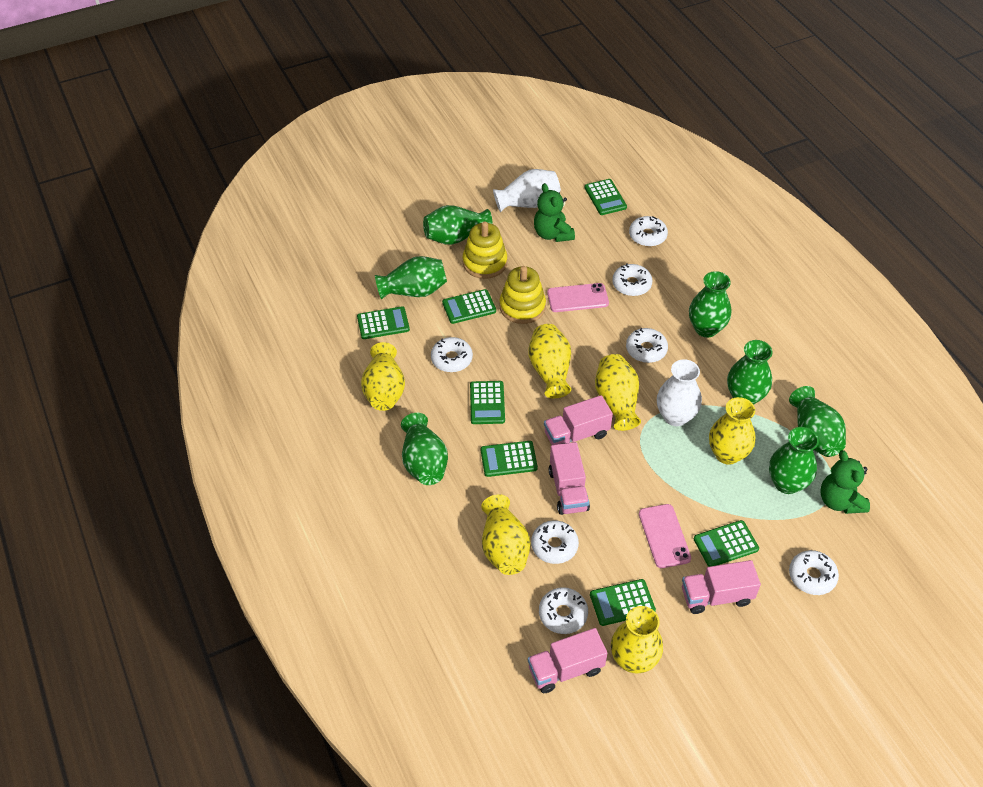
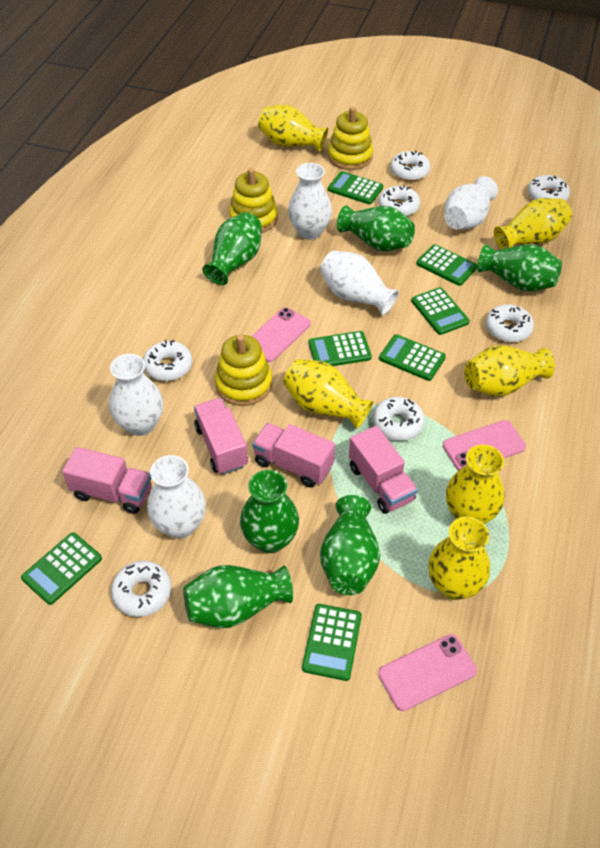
green teddy bear: [534,183,575,242] [820,450,870,514] = 2 -> none = 0
green vase: [375,256,447,300] [401,413,448,485] [423,205,493,245] [689,271,731,337] [727,340,773,405] [769,427,819,494] [789,386,846,457] = 7 -> [183,565,293,628] [202,212,262,285] [240,470,299,553] [320,495,380,595] [337,205,415,251] [478,244,562,291] = 6
pink phone: [547,283,609,312] [639,504,691,568] = 2 -> [251,308,311,362] [378,634,477,711] [443,420,526,471] = 3
white vase: [493,169,561,212] [657,359,702,426] = 2 -> [109,354,163,436] [147,455,206,538] [288,163,332,240] [320,250,399,315] [444,176,498,230] = 5
yellow stacking toy: [463,221,507,279] [499,266,546,324] = 2 -> [215,334,272,406] [229,168,278,233] [328,106,373,170] = 3

